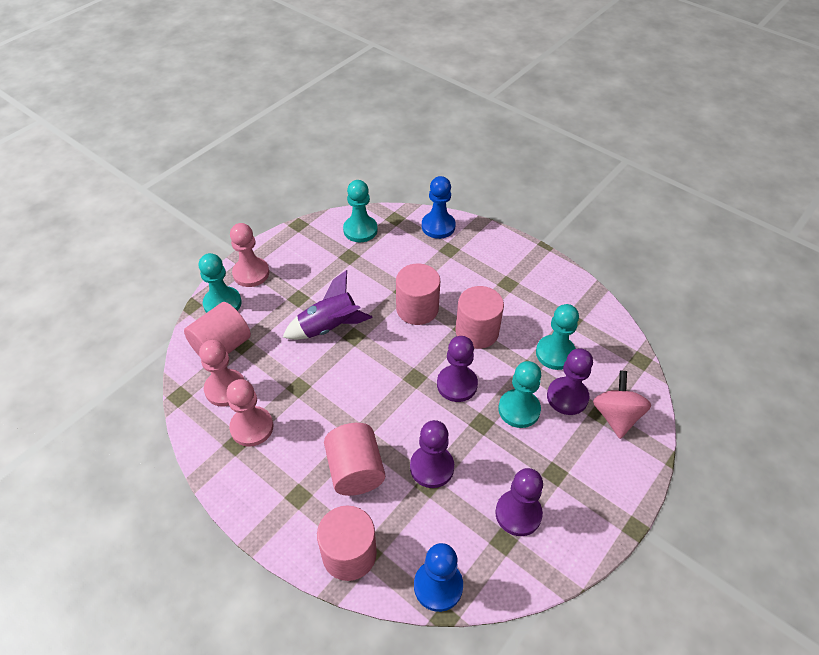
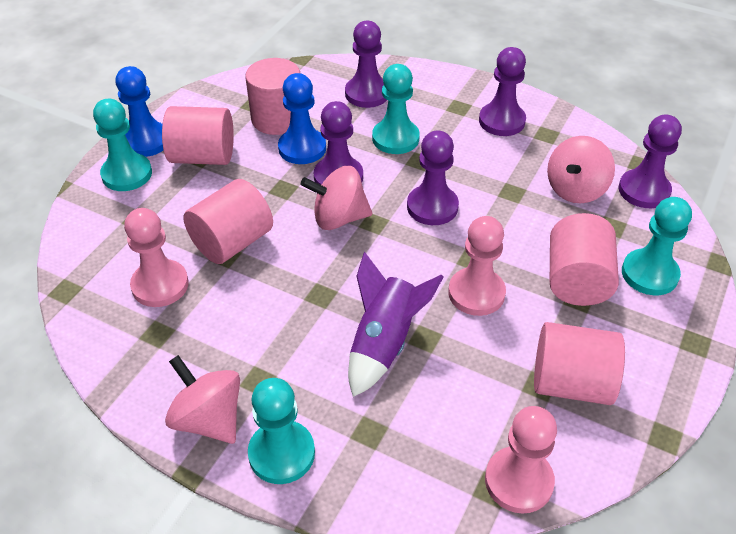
pink spinning top: [593,371,651,439] = 1 -> [165,355,240,444] [301,166,372,230] [547,136,615,203] = 3
purple pawn: [410,420,454,488] [437,336,478,402] [495,468,543,536] [547,349,593,415] = 4 -> [314,101,363,185] [345,20,387,108] [407,130,459,225] [479,47,526,136] [619,115,682,208] = 5

